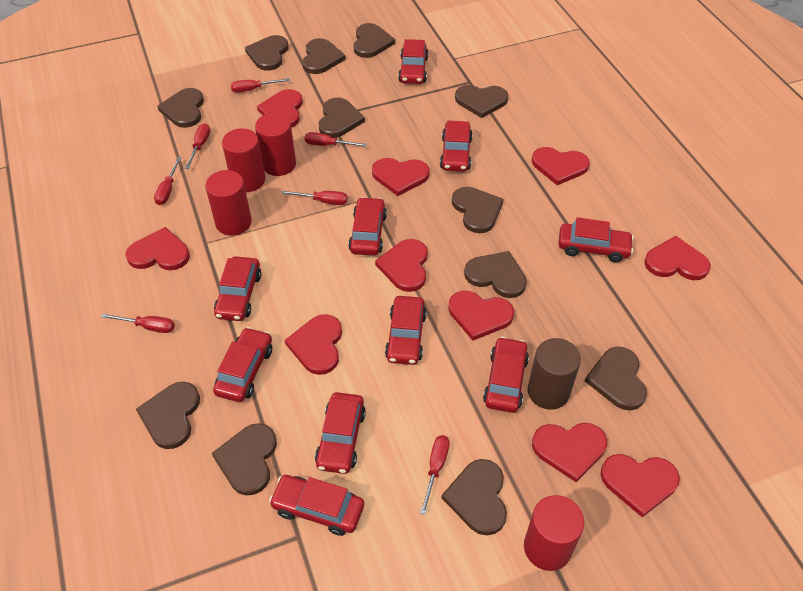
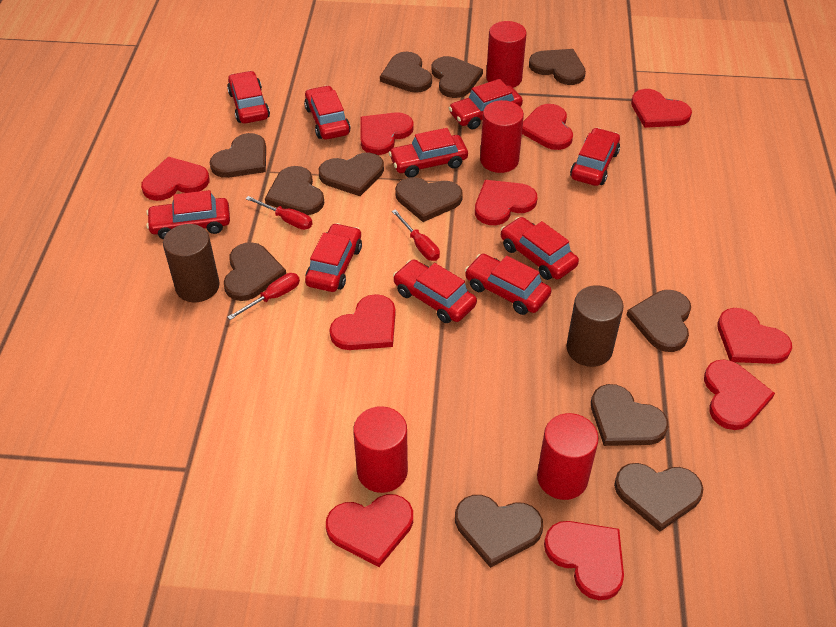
brown cylinder: [528,338,581,410] = 1 -> [163,224,220,302] [567,285,623,367] = 2
red screwdriver: [101,314,175,333] [154,157,182,205] [185,123,210,169] [231,78,290,93] [281,191,347,205] [305,132,367,147] [420,435,450,515] = 7 -> [228,273,300,320] [246,196,313,230] [392,209,440,261] = 3

